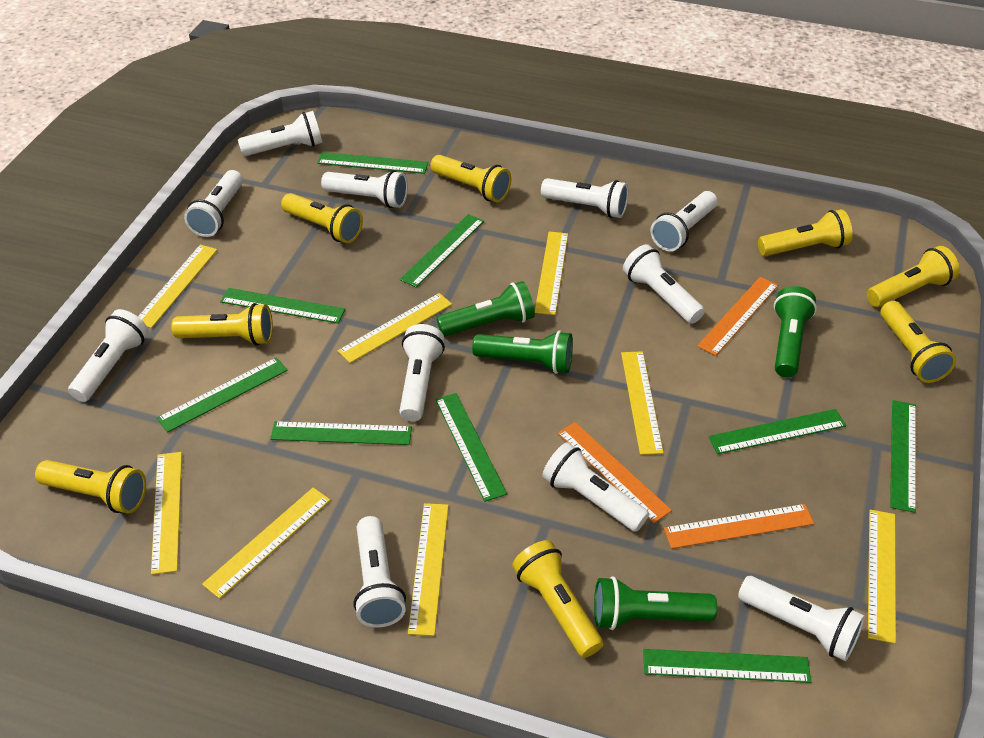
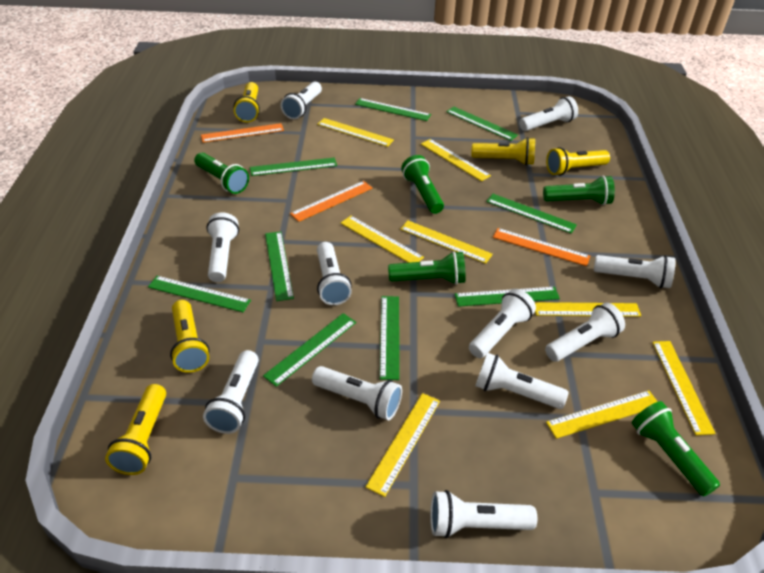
green flashlight: [437,281,535,336] [472,331,573,374] [594,577,717,630] [774,286,817,378] = 4 -> [194,153,249,194] [388,251,466,285] [401,155,444,214] [543,176,615,205] [632,401,720,497] = 5
yellow flashlight: [35,460,146,514] [171,303,273,346] [281,193,363,243] [430,155,511,202] [512,540,603,658] [758,209,852,256] [867,246,959,307] [880,301,956,383] = 8 -> [105,384,166,475] [170,300,210,373] [233,82,260,123] [471,137,535,165] [546,147,610,176] = 5

